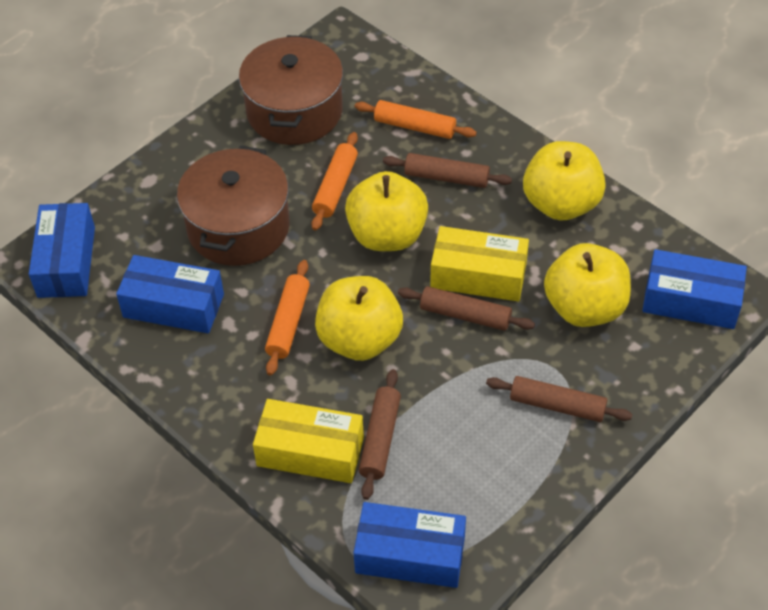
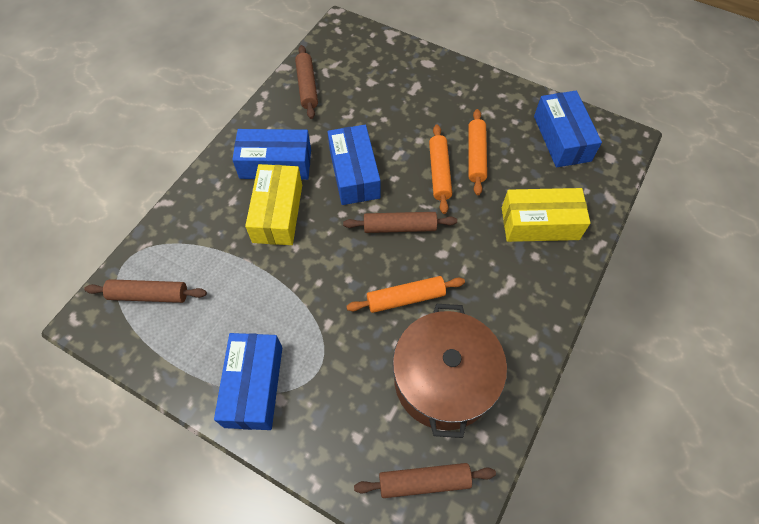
brown pot: [177,146,290,266] [239,35,343,145] = 2 -> [393,304,507,438] = 1
yellow apple: [315,276,403,361] [345,171,428,251] [523,141,606,220] [544,243,631,327] = 4 -> none = 0

